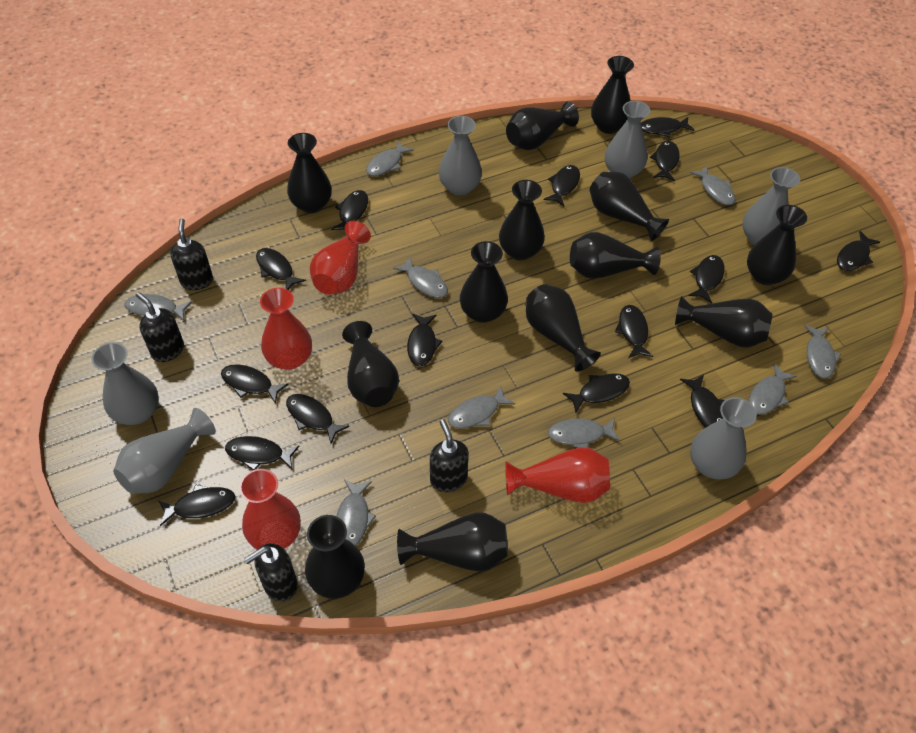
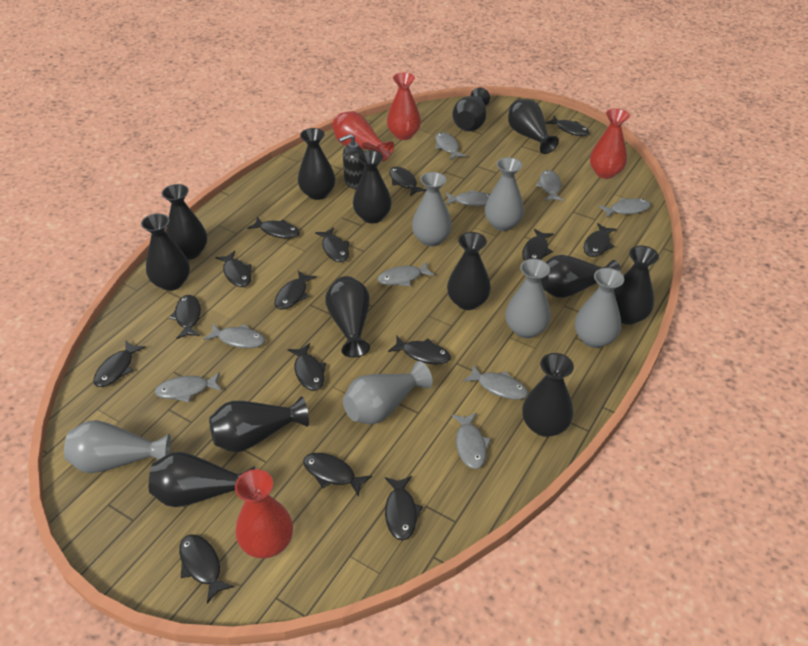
black soap dispenser: [136,292,184,362] [170,219,213,290] [244,543,298,602] [430,419,469,492] = 4 -> [339,134,365,189] = 1

